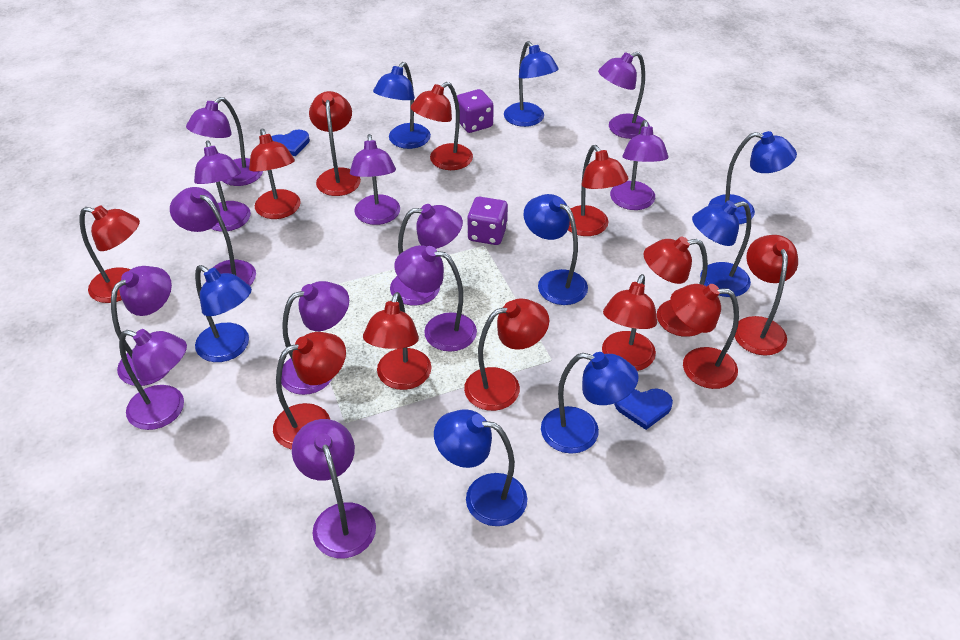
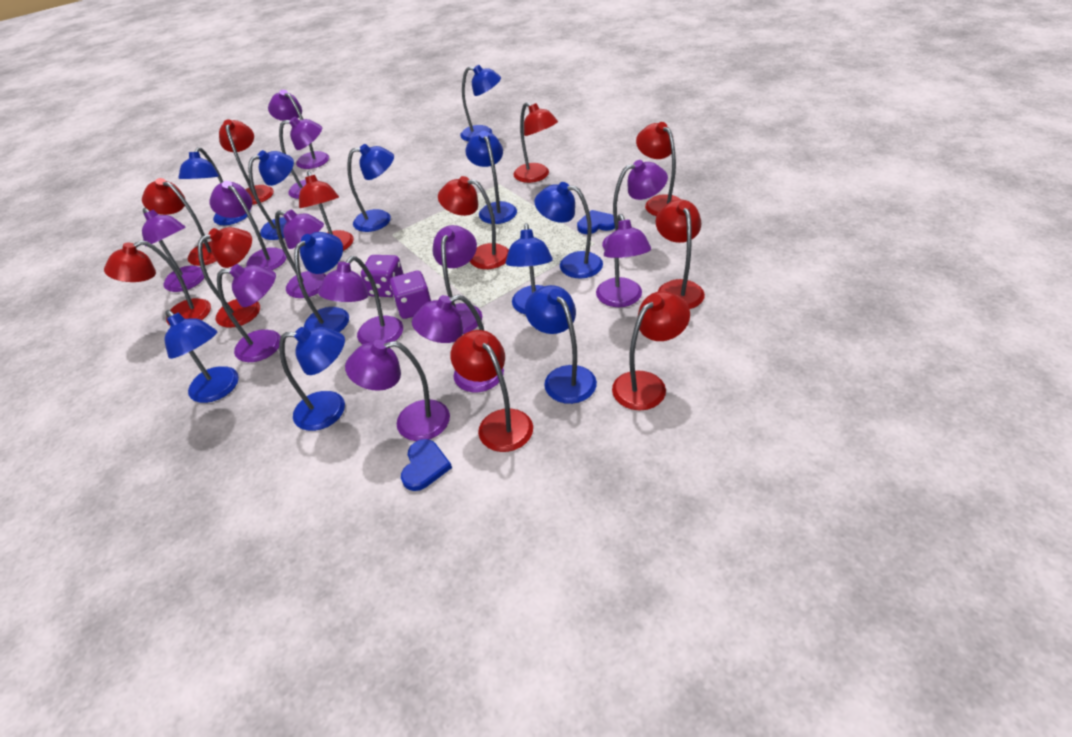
blue lamp: [195,265,252,362] [373,62,431,149] [434,409,527,526] [504,41,559,127] [524,194,588,305] [541,352,639,454] [692,201,751,297] [708,131,797,224] = 8 -> [164,310,239,403] [178,147,250,225] [248,150,294,240] [279,327,345,431] [294,232,349,332] [347,144,394,232] [460,65,501,141] [466,131,517,224] [506,223,553,315] [525,285,597,404] [534,182,603,279] = 11
red lamp: [80,206,140,303] [249,129,301,219] [273,332,346,449] [309,91,361,196] [363,292,432,390] [411,82,473,170] [464,298,549,411] [568,145,628,236] [602,274,657,371] [644,236,708,337] [670,284,739,389] [735,235,798,356] = 12 -> [104,240,211,325] [142,178,217,266] [198,227,260,328] [219,119,274,205] [299,171,354,251] [438,176,509,269] [450,330,533,452] [513,102,558,183] [612,291,690,410] [636,122,680,216] [656,199,705,309] = 11

